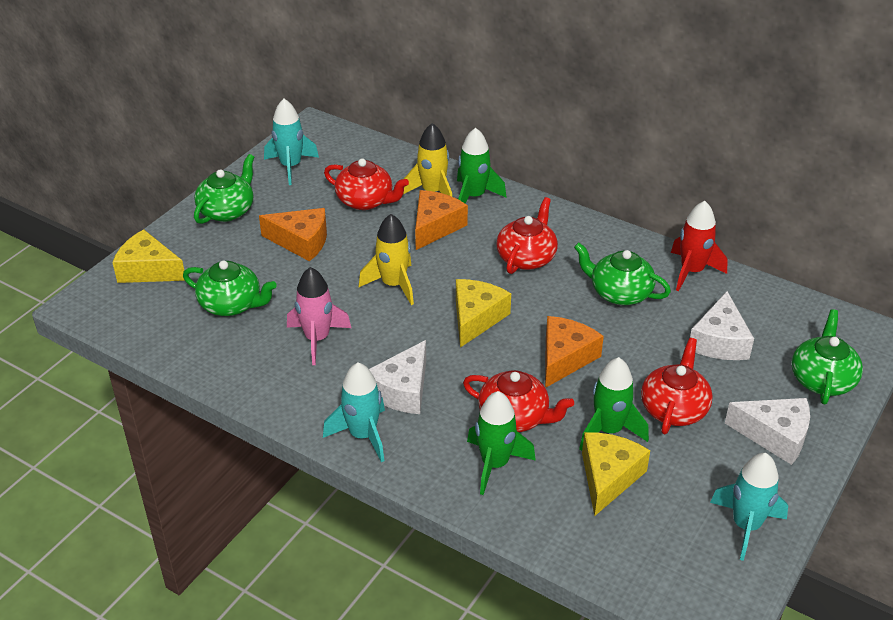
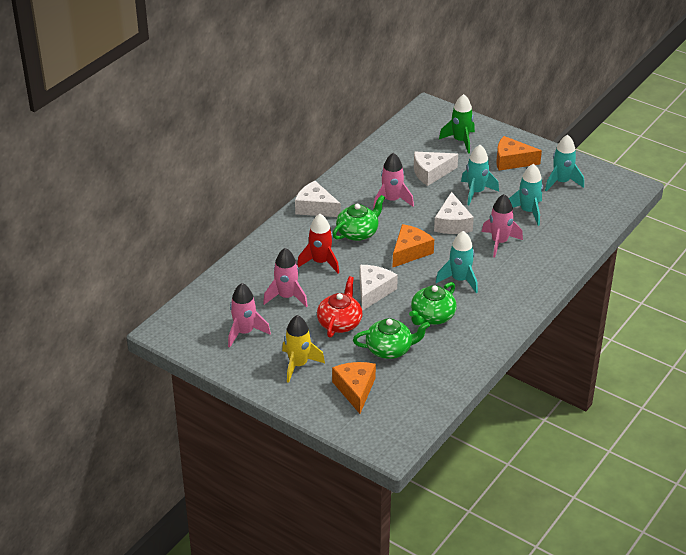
green rocket: [457,128,506,203] [467,391,536,495] [579,357,649,451] = 3 -> [439,94,475,154] = 1
green teapot: [183,260,277,316] [194,154,254,224] [574,242,671,305] [792,309,863,404] = 4 -> [333,195,385,241] [353,318,430,359] [409,282,457,325] = 3
pink rocket: [287,267,351,365] = 1 -> [228,283,271,348] [263,248,308,307] [373,153,414,209] [482,194,523,257] = 4
red teapot: [324,158,409,210] [463,370,574,432] [496,197,558,274] [641,338,713,434] = 4 -> [317,276,362,338] = 1
turquoise rocket: [264,99,319,185] [323,362,385,462] [710,453,788,561] = 3 -> [436,231,478,293] [461,145,499,205] [509,164,543,226] [545,135,584,191] = 4
white cheese: [369,340,426,414] [690,291,754,360] [725,398,810,465] = 3 -> [295,181,341,217] [360,265,398,311] [414,152,458,186] [434,192,474,234] = 4
yellow cheese: [112,229,185,283] [456,279,511,348] [582,432,650,516] = 3 -> none = 0
yellow rocket: [359,214,414,305] [403,123,452,196] = 2 -> [282,315,325,383] = 1

